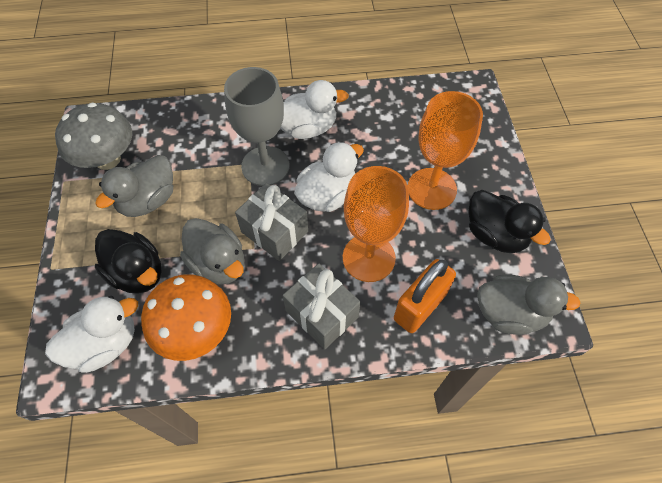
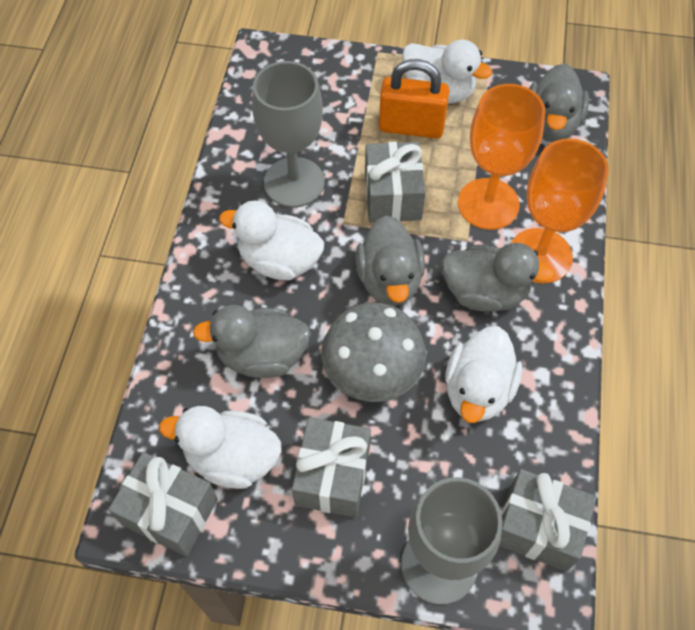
black duck: [95,229,162,294] [469,190,551,253] = 2 -> none = 0
grey duck: [95,155,173,217] [180,218,244,285] [477,275,581,335] = 3 -> [193,305,311,378] [356,215,425,306] [442,243,555,311] [529,63,589,141] = 4
grey gift: [235,183,308,261] [283,263,360,349] = 2 -> [108,452,218,556] [292,417,371,517] [365,142,426,223] [499,469,596,571] = 4
grey goblet: [224,67,290,186] = 1 -> [252,61,324,207] [401,477,503,605] = 2
orange mushroom: [141,274,231,361] = 1 -> none = 0
white duck: [45,296,138,373] [281,80,349,139] [294,142,364,212] = 3 -> [159,406,282,489] [219,200,324,280] [402,40,493,104] [445,326,522,423] = 4

